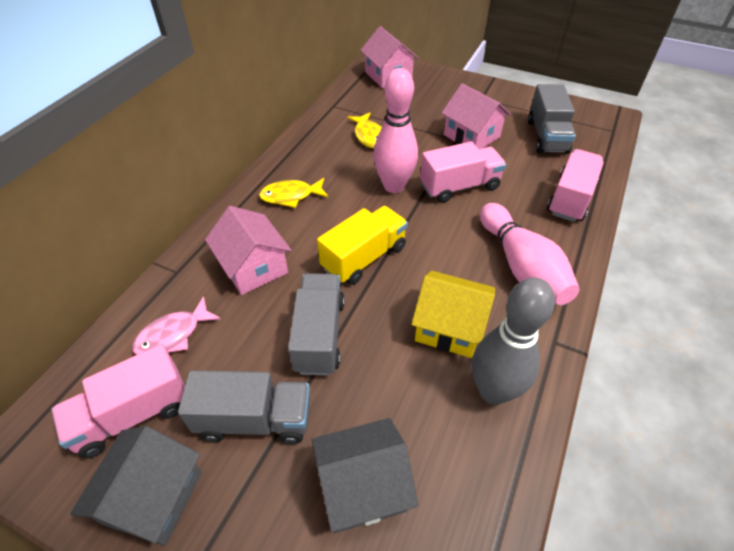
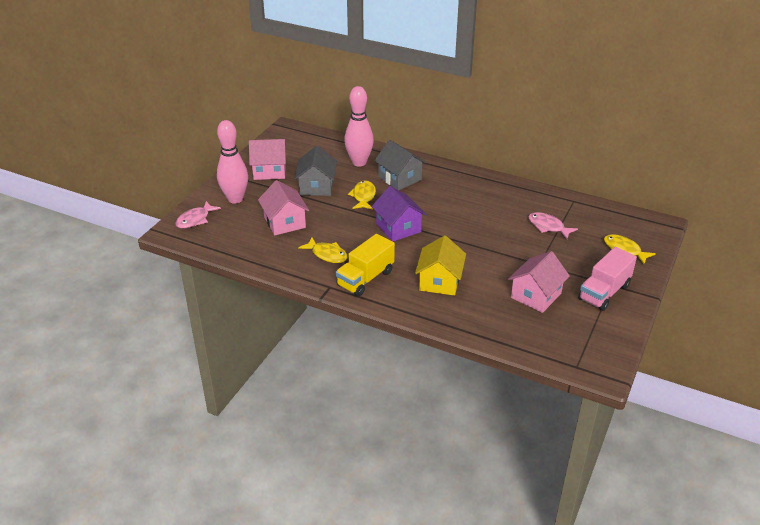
grey bowling pin: [472,278,555,405] = 1 -> none = 0
grey truck: [178,370,310,444] [288,273,345,376] [528,84,576,154] = 3 -> none = 0
pink fish: [132,296,221,355] = 1 -> [176,201,221,228] [528,212,578,239] = 2
pink truck: [51,344,185,459] [420,142,506,203] [547,149,604,222] = 3 -> [578,247,637,311] = 1
purple house: none = 0 -> [372,186,427,242] = 1
yellow fish: [259,178,328,208] [347,112,382,148] = 2 -> [298,237,348,263] [348,180,376,210] [604,234,656,264] = 3

